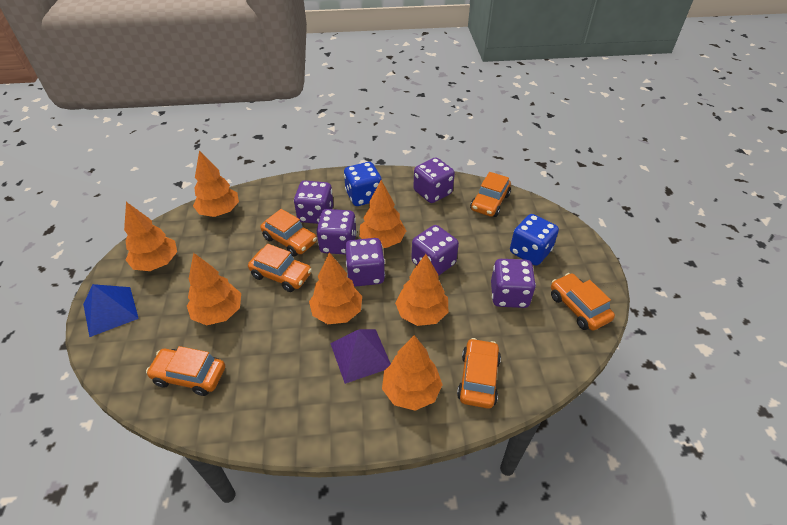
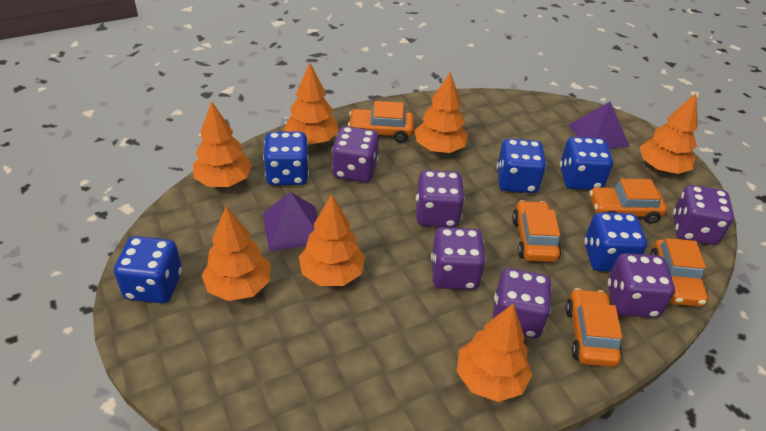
blue dice: [344,162,382,206] [510,214,559,266] = 2 -> [114,236,182,303] [263,132,309,186] [497,139,546,193] [560,137,613,190] [584,212,647,272] = 5
blue pyramid: [83,284,139,337] = 1 -> none = 0
orange car: [146,346,225,396] [248,244,312,292] [260,209,317,256] [457,338,501,409] [470,172,511,217] [551,273,615,330] = 6 -> [348,101,414,143] [512,200,561,262] [565,288,622,367] [589,179,667,224] [650,238,708,307] = 5
purple pyramid: [330,329,391,384] = 1 -> [263,192,318,252] [569,101,629,149] = 2

